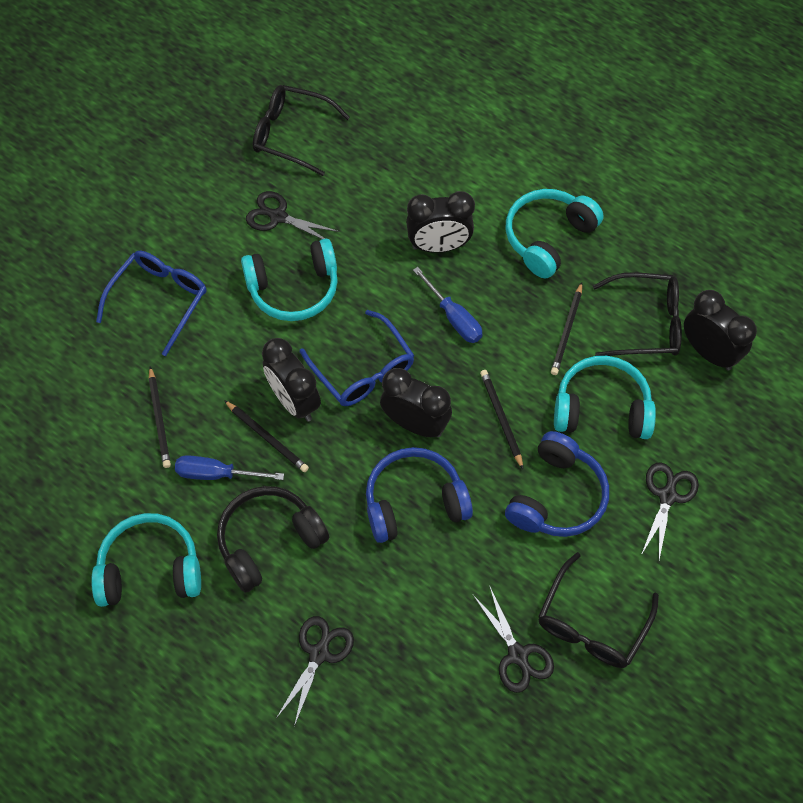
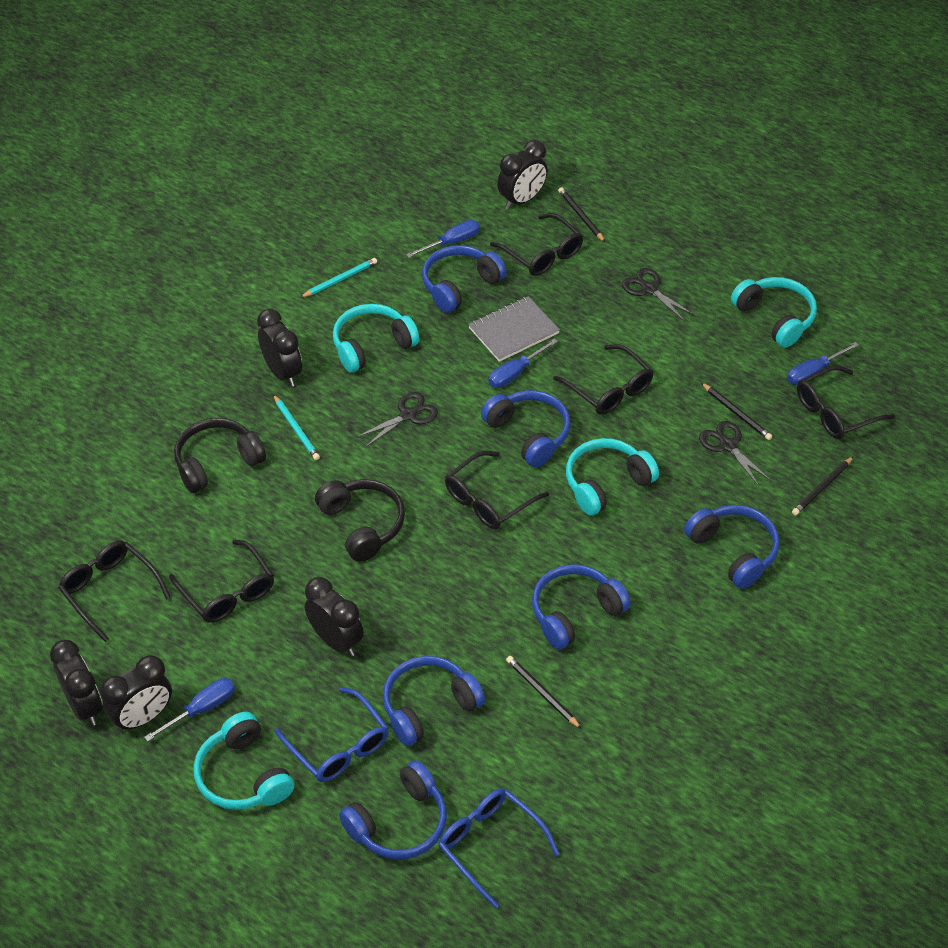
black clock: [262,338,321,422] [380,368,452,437] [406,191,475,253] [684,290,757,370] = 4 -> [50,640,103,726] [100,655,172,732] [257,309,302,387] [304,577,364,657] [497,140,548,210] = 5
black glasses: [253,85,350,176] [538,552,659,668] [593,272,682,356] = 3 -> [58,541,171,642] [169,539,274,623] [445,451,549,529] [490,213,583,276] [553,344,654,415] [797,366,895,439] = 6
black headphones: [217,486,329,592] = 1 -> [174,418,266,493] [315,479,405,562] = 2
black scissors: [246,191,340,244] [277,616,354,727] [473,585,554,693] [641,463,699,560] = 4 -> [357,392,438,447] [622,268,695,321] [699,421,771,486] = 3
blue headphones: [366,447,473,543] [505,431,609,537] = 2 -> [339,760,447,860] [383,656,485,746] [422,245,507,313] [481,390,571,467] [532,564,631,650] [684,505,780,589] = 6
blue screwdriver: [175,455,284,480] [413,267,483,343] = 2 -> [144,678,235,742] [406,220,480,258] [488,338,558,388] [787,342,859,385] = 4
grey notebook: none = 0 -> [468,296,560,362] = 1
turquoise pencil: none = 0 -> [273,394,320,460] [300,258,377,298] = 2

